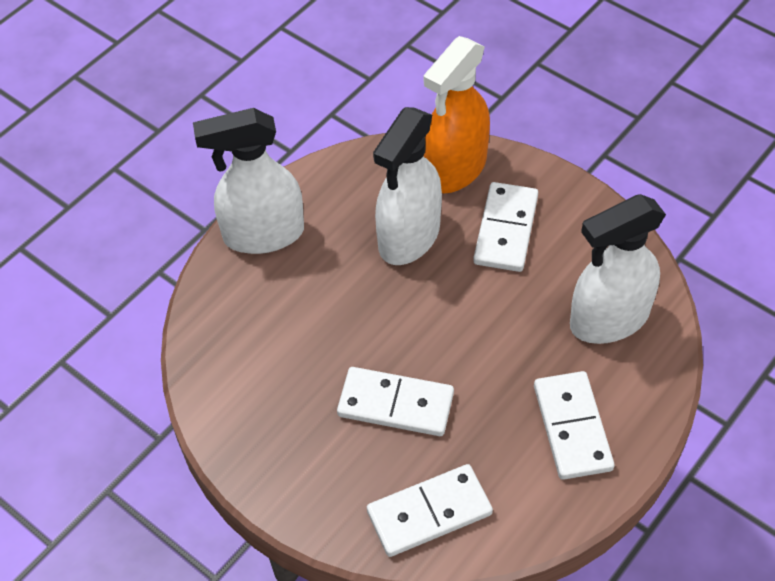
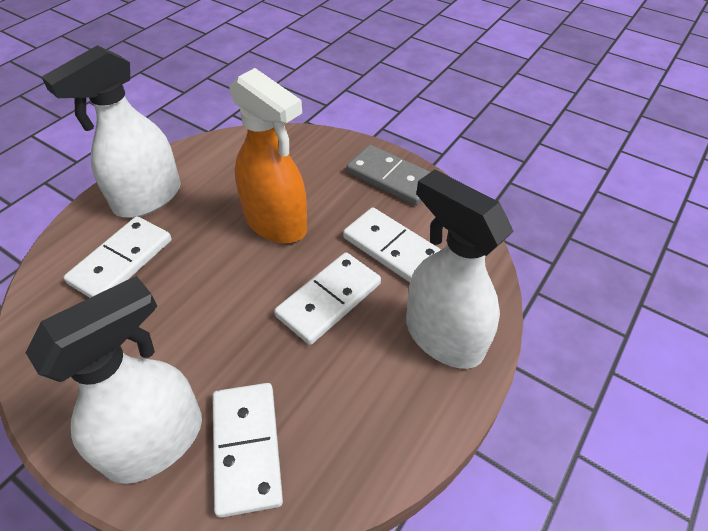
grey domino: none = 0 -> [346,145,430,206] = 1

